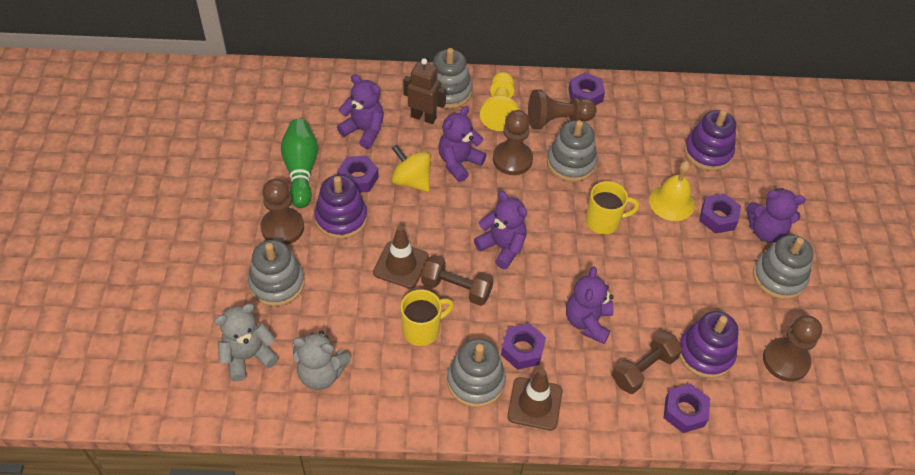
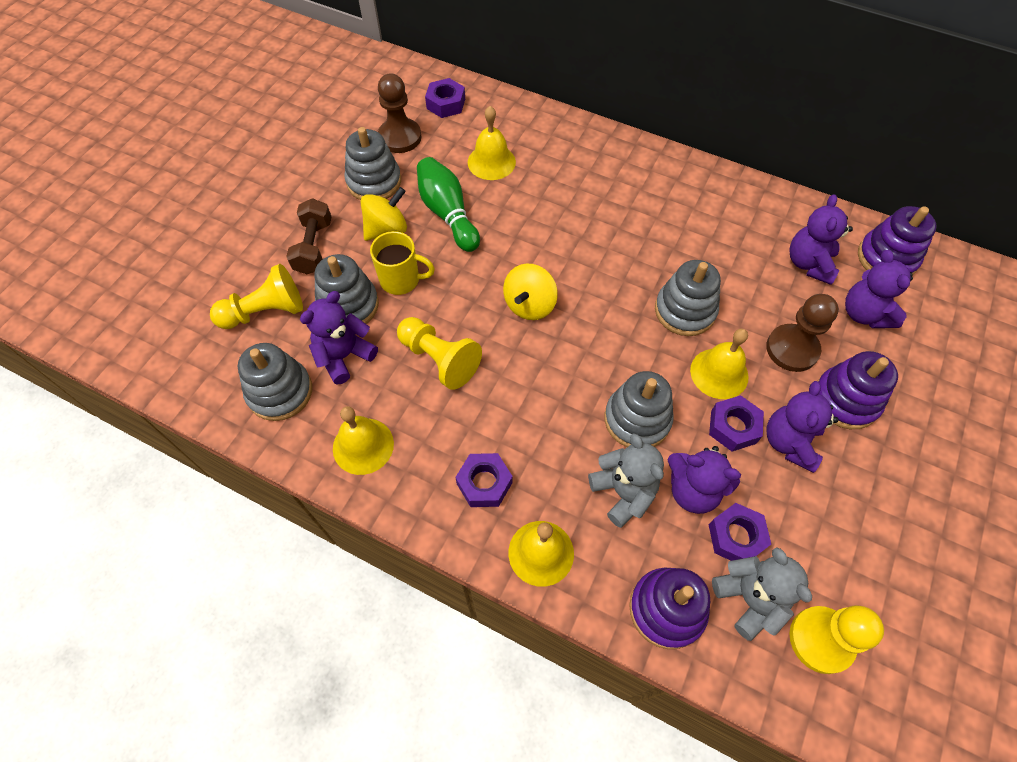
brown dumbbell: [421,255,494,306] [612,330,682,394] = 2 -> [286,198,332,274] = 1
brown pawn: [260,179,304,245] [493,110,533,175] [528,89,597,129] [763,315,822,382] = 4 -> [378,74,422,153] [766,294,839,372] = 2
brown robot: [403,58,446,124] = 1 -> none = 0
brown traffic cone: [373,226,429,289] [507,369,562,430] = 2 -> none = 0
purple nut: [337,156,379,193] [501,323,546,370] [568,73,605,105] [664,384,710,433] [699,194,741,234] = 5 -> [425,78,465,118] [455,453,513,507] [709,395,764,451] [709,503,771,561] = 4
yellow bell: [649,161,695,221] = 1 -> [333,406,394,475] [468,106,516,180] [509,521,574,587] [690,329,749,399] = 4
yellow mug: [401,289,454,346] [586,181,639,235] = 2 -> [370,231,435,295] = 1
yellow pawn: [480,72,519,131] = 1 -> [210,264,303,329] [397,317,482,390] [789,605,884,674] = 3
yellow spinning top: [391,145,431,192] = 1 -> [360,187,407,241] [503,263,557,320] = 2

